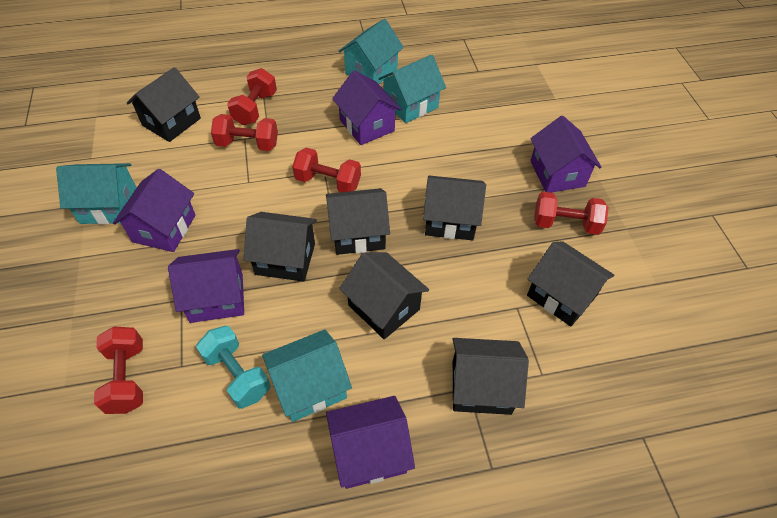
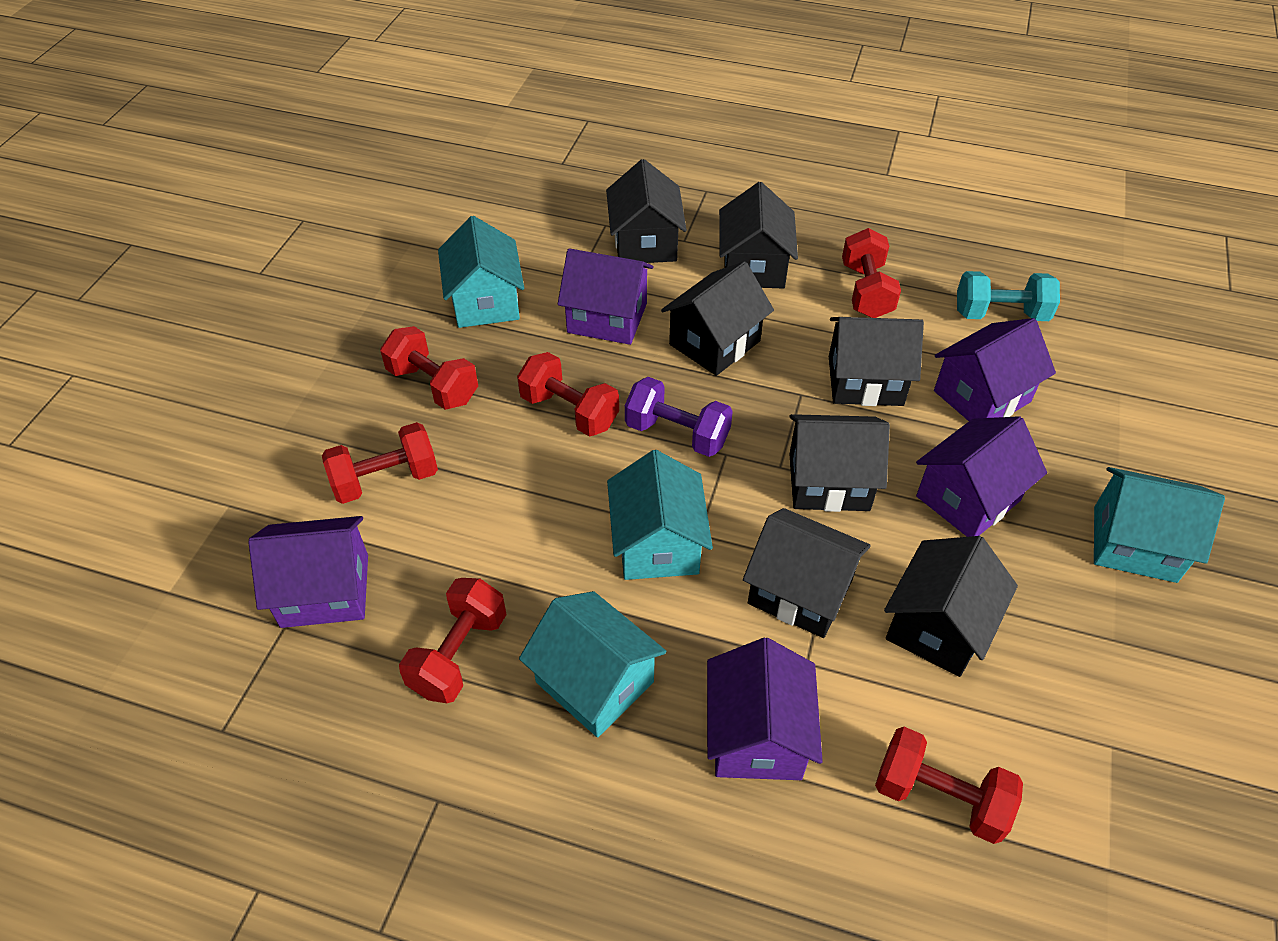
purple dumbbell: none = 0 -> [625,377,733,457] = 1
red dumbbell: [94,326,143,414] [211,114,278,151] [227,68,277,125] [292,148,361,192] [534,192,609,235] = 5 -> [322,422,438,504] [380,326,478,410] [399,578,507,703] [517,352,619,437] [842,228,901,318] [875,727,1023,844] = 6

